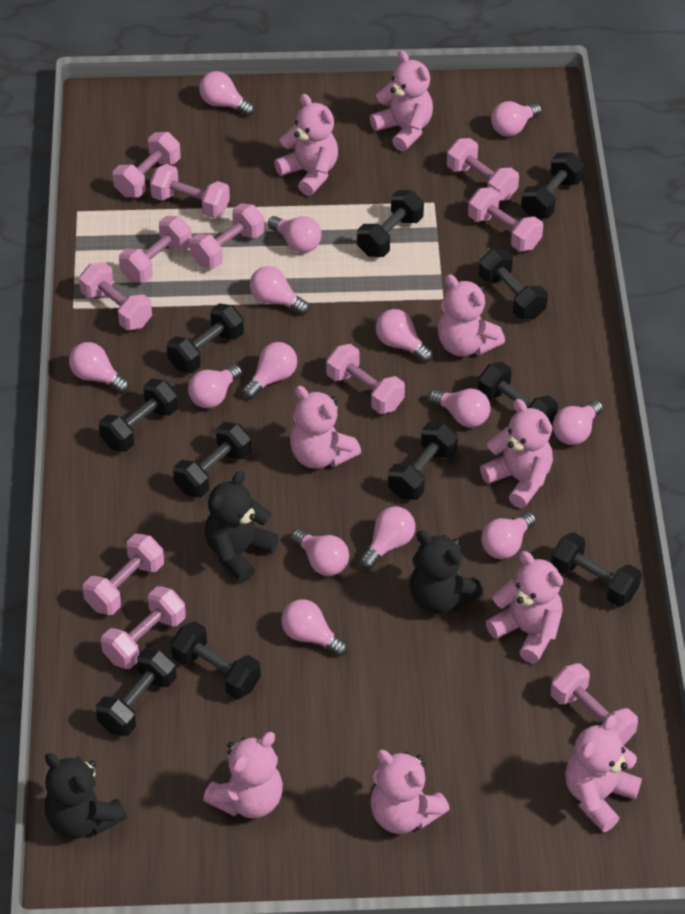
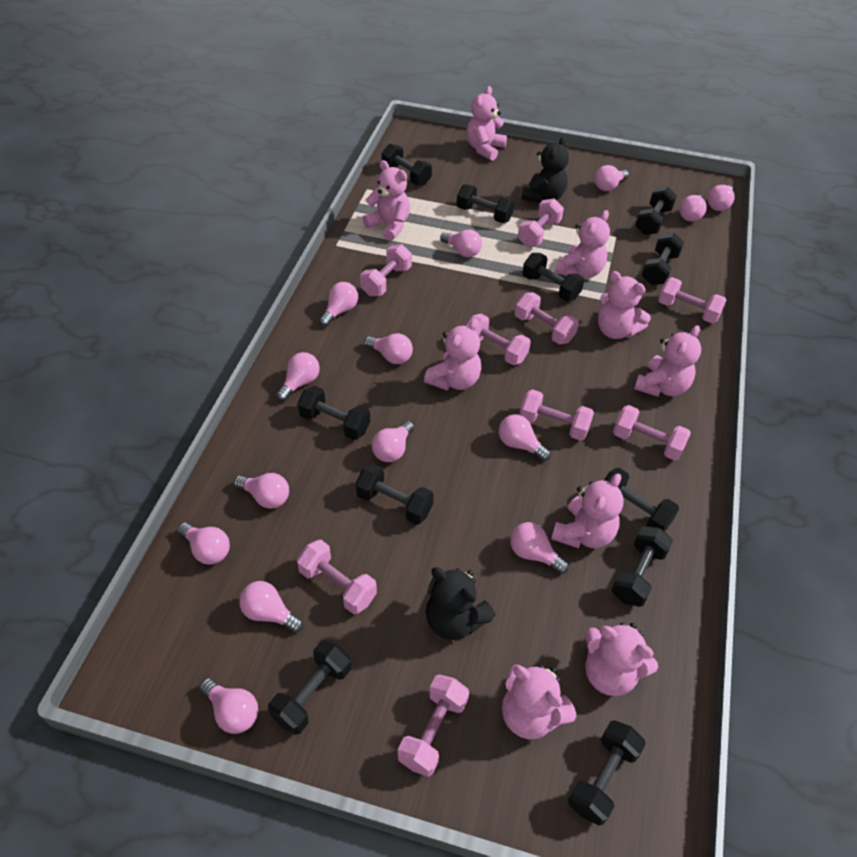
black teddy bear: [45,753,127,839] [205,471,278,582] [410,531,484,614] = 3 -> [426,567,495,640] [521,136,569,203] = 2
pink dumbbell: [79,262,152,330] [83,534,164,615] [101,586,186,669] [113,132,181,197] [119,216,192,283] [150,164,230,218] [190,203,264,269] [326,344,405,414] [447,138,519,201] [468,187,543,252] [551,663,638,746] = 11 -> [297,539,377,614] [360,244,412,296] [398,674,469,777] [465,314,531,365] [514,292,579,344] [518,198,564,247] [519,389,594,441] [613,405,691,461] [658,277,727,323] = 9

